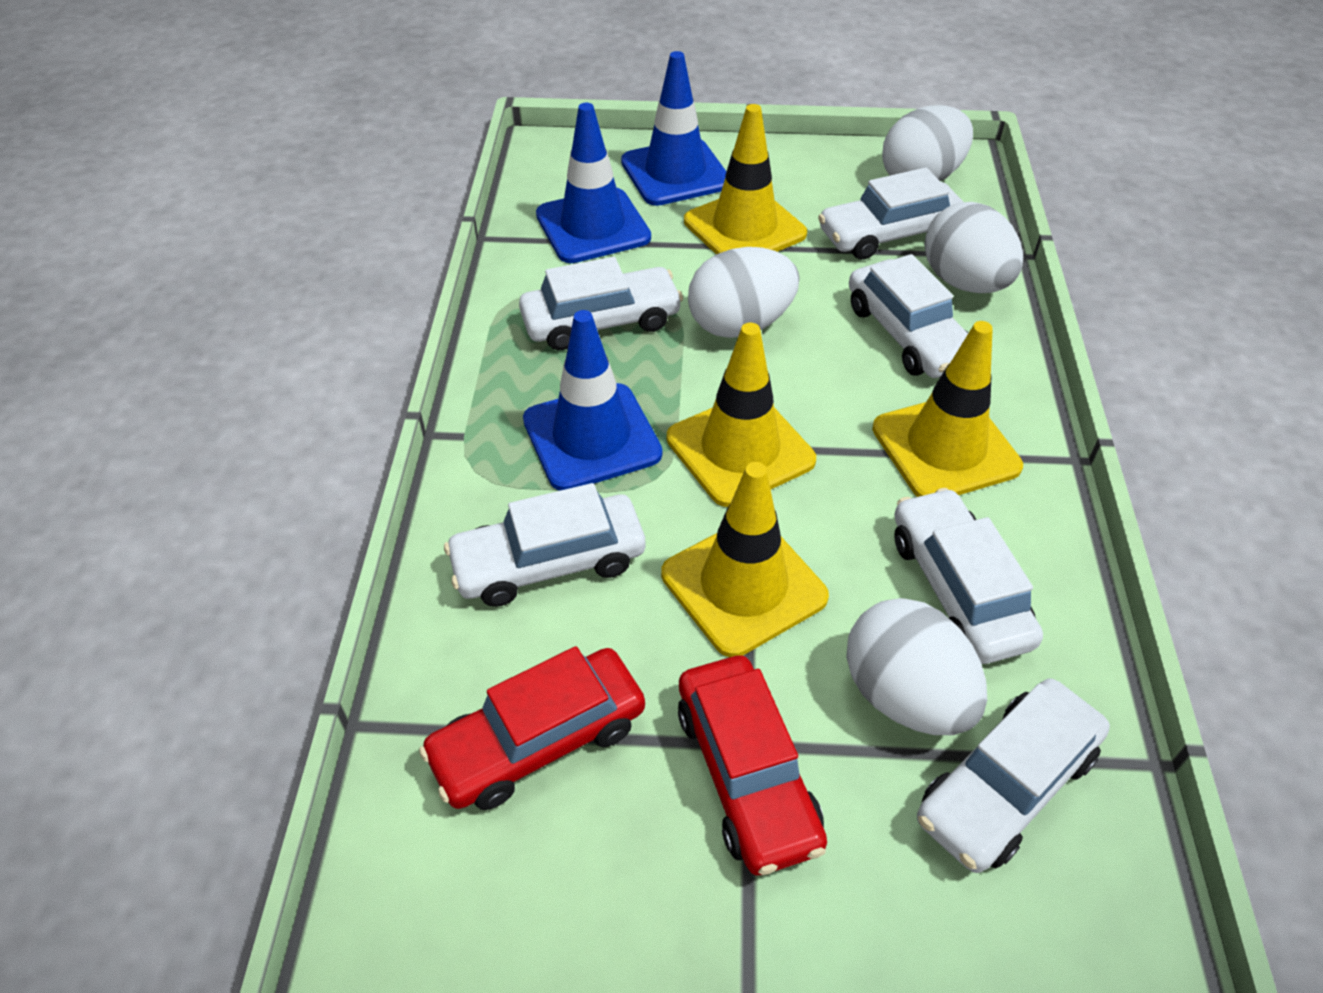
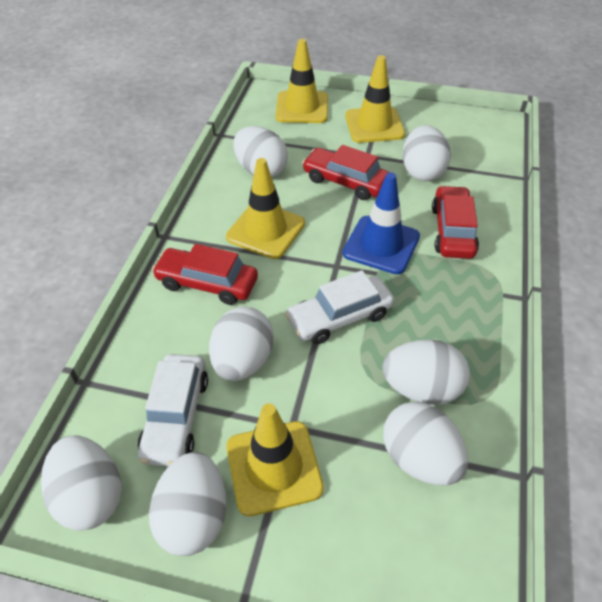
blue traffic cone: [523,310,662,491] [536,103,651,263] [621,51,727,206] = 3 -> [343,172,420,274] = 1
red car: [419,646,645,810] [678,656,827,876] = 2 -> [152,244,258,305] [302,145,389,200] [432,186,479,259] = 3
white car: [444,483,645,607] [519,257,683,350] [818,167,963,260] [849,254,968,378] [894,488,1043,664] [917,679,1110,873] = 6 -> [138,354,208,466] [285,270,394,344] = 2
white egg: [688,247,799,338] [846,598,987,735] [882,105,973,182] [924,202,1023,293] = 4 -> [41,435,122,531] [149,452,226,556] [209,307,274,381] [233,126,288,177] [383,339,470,405] [383,402,468,485] [402,125,451,181] = 7

